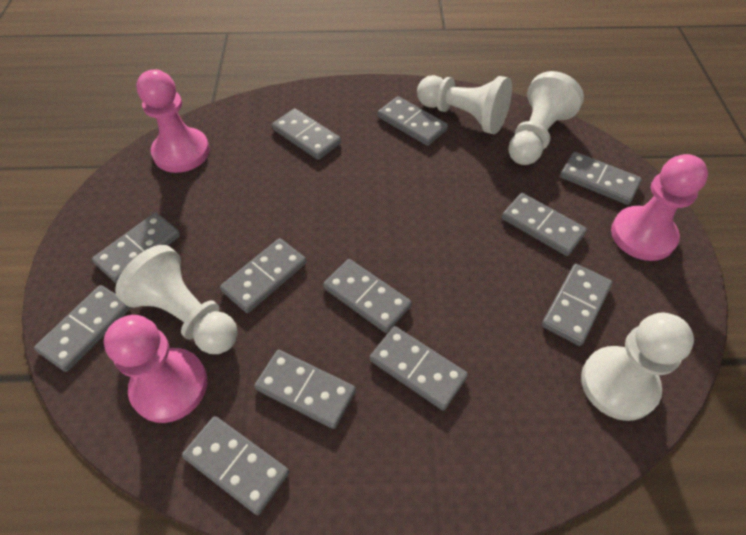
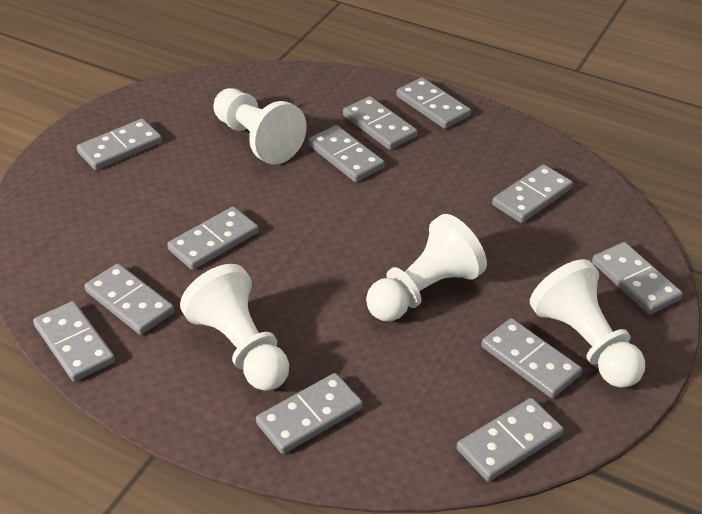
pink pawn: [104,315,207,423] [137,69,210,173] [611,154,708,261] = 3 -> none = 0

